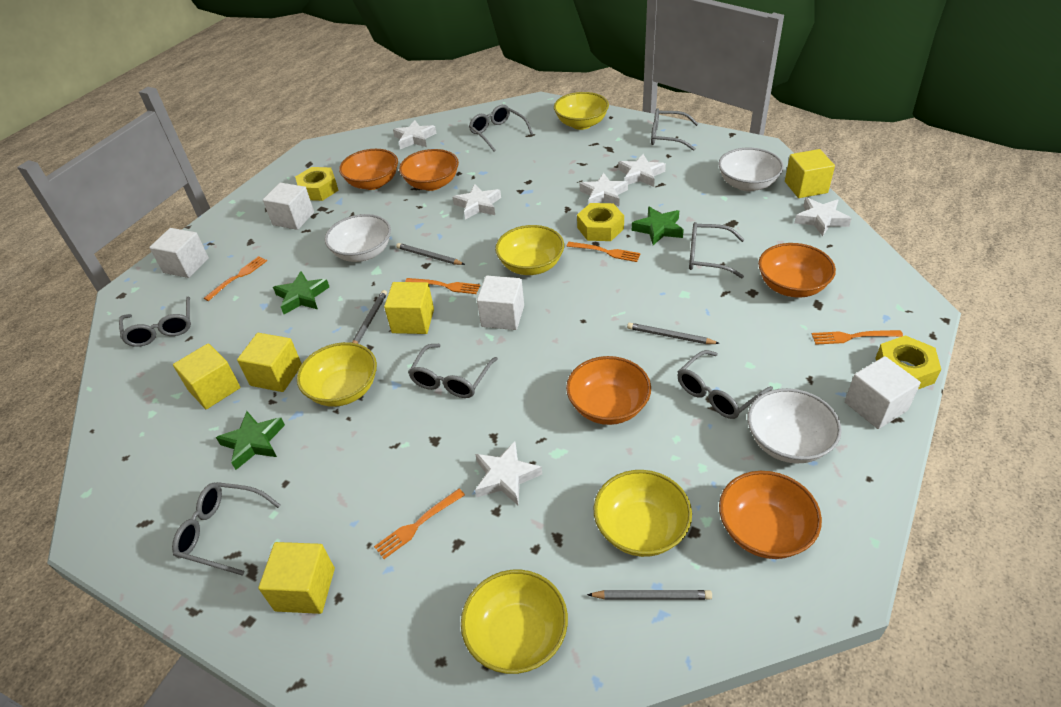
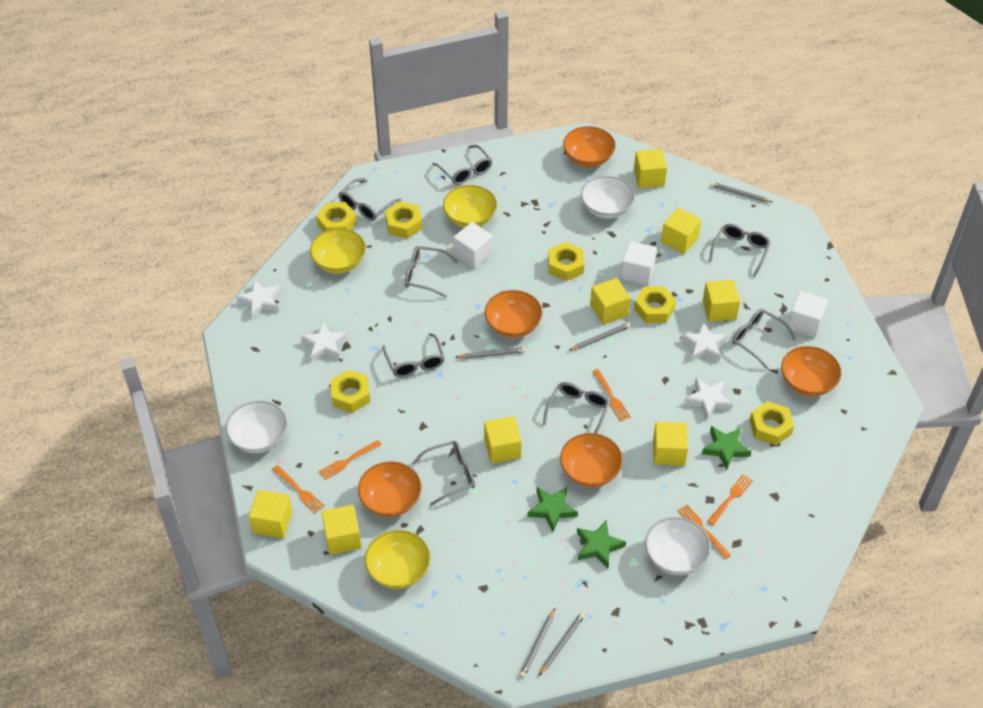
grey glasses: [119,296,191,347] [172,482,281,576] [408,344,498,398] [469,105,533,151] [651,108,698,151] [678,350,773,419] [689,222,745,278] = 7 -> [339,178,401,221] [382,333,445,377] [405,246,458,298] [412,441,475,506] [432,145,492,185] [543,382,610,433] [709,224,771,277] [732,309,796,370] = 8
grey pencil: [352,290,387,344] [396,243,465,265] [587,590,712,600] [627,323,720,344] = 4 -> [456,347,526,359] [520,609,555,678] [539,612,585,676] [569,323,630,351] [711,182,772,202] = 5
white cube: [149,228,209,278] [263,183,314,230] [477,276,524,330] [845,356,921,429] = 4 -> [453,222,493,269] [621,241,657,286] [787,291,828,338] = 3
white star: [393,120,436,149] [453,184,501,220] [475,441,542,505] [580,173,628,206] [618,154,666,187] [794,198,852,236] = 6 -> [236,280,281,319] [301,322,347,362] [681,322,728,361] [684,378,732,420] = 4
yellow bowl: [297,342,377,407] [461,570,568,674] [495,225,564,275] [554,92,609,130] [593,470,692,557] = 5 -> [310,228,366,274] [365,530,431,589] [443,185,497,228] = 3
yellow cube: [173,343,240,409] [237,333,302,392] [258,542,335,614] [384,282,434,334] [785,149,835,198] = 5 -> [249,490,292,538] [321,505,362,555] [484,416,522,464] [590,278,630,325] [634,149,667,188] [653,422,688,466] [661,208,701,254] [703,280,740,322] = 8
yellow nut: [295,167,339,201] [577,203,624,241] [876,335,941,389] = 3 -> [316,202,357,232] [330,370,370,413] [385,201,422,239] [548,242,584,281] [634,286,676,323] [750,401,794,445] = 6

